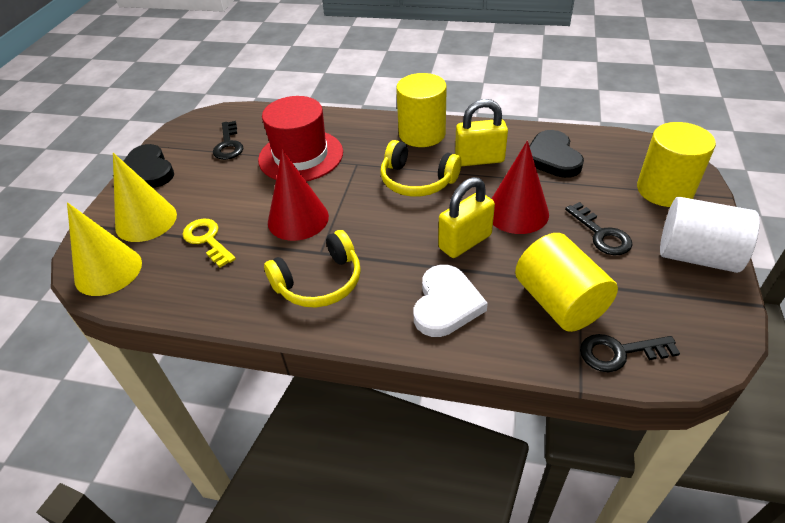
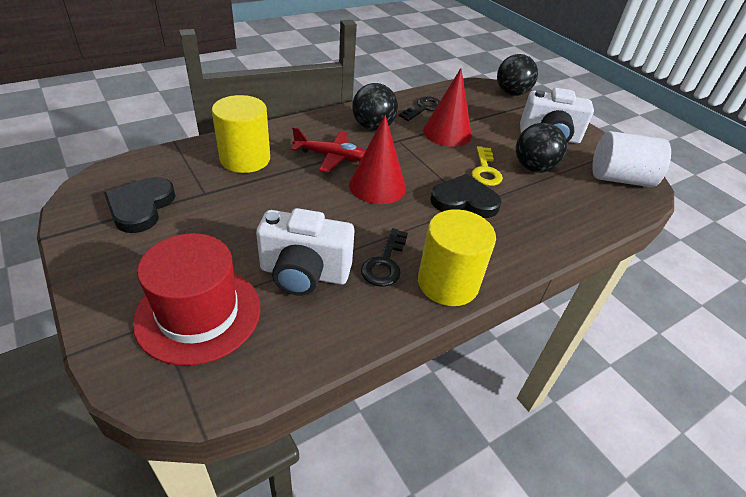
black ball: none = 0 -> [352,83,398,131] [497,54,538,96] [516,123,567,173] = 3
black key: [213,121,243,160] [565,202,633,255] [580,334,680,372] = 3 -> [361,228,408,287] [399,96,440,121] = 2
red plane: none = 0 -> [291,127,366,172] = 1
white camera: none = 0 -> [256,208,355,296] [520,88,594,144] = 2
white heart: [414,265,488,337] = 1 -> none = 0
yellow cone: [67,202,142,296] [113,153,177,242] = 2 -> none = 0
yellow cylinder: [396,73,447,147] [515,233,618,332] [637,122,716,207] = 3 -> [212,95,270,173] [418,209,496,306] = 2
yellow headphones: [264,230,361,308] [380,140,461,197] = 2 -> none = 0
yellow padlock: [438,177,495,258] [455,99,508,166] = 2 -> none = 0

